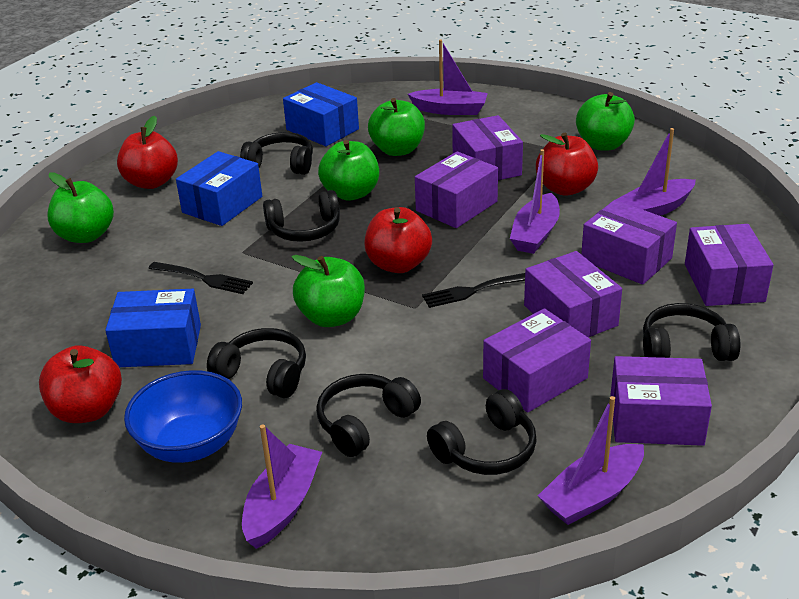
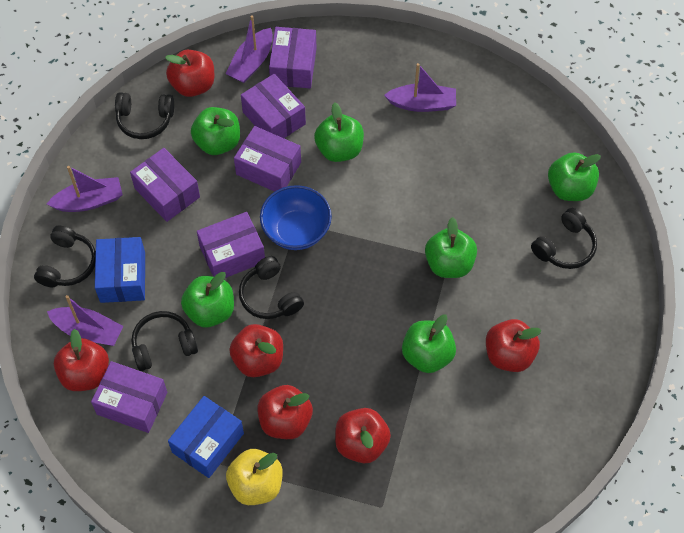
black fork: [148,262,253,294] [422,273,525,308] = 2 -> none = 0
black headphones: [207,328,306,398] [240,132,313,175] [263,190,340,242] [316,374,421,457] [427,389,537,475] [643,303,740,361] = 6 -> [34,226,96,287] [115,92,174,139] [132,311,198,371] [239,256,304,319] [531,208,597,269] = 5
blue box: [105,289,201,367] [176,151,262,226] [283,82,359,146] = 3 -> [95,237,145,303] [168,396,244,478] = 2
green apple: [47,172,114,243] [292,255,365,327] [318,140,379,201] [368,98,425,156] [576,92,635,151] = 5 -> [181,272,234,327] [191,107,240,155] [314,103,364,162] [402,315,456,373] [425,217,477,278] [548,152,601,201] = 6
purple boat: [242,424,322,549] [408,40,488,115] [510,149,560,254] [538,396,644,525] [616,128,696,216] = 5 -> [47,166,123,212] [47,295,123,346] [226,15,273,83] [384,63,456,112] = 4
purple box: [415,151,498,228] [452,115,523,180] [483,308,591,413] [524,251,622,337] [581,200,677,285] [611,356,712,446] [685,224,773,306] = 7 -> [91,361,167,433] [130,148,200,222] [197,212,265,278] [234,126,301,192] [241,74,306,138] [269,27,317,88] = 6
red apple: [39,345,122,423] [117,116,178,189] [365,207,432,273] [536,133,598,196] = 4 -> [54,329,109,391] [165,50,214,97] [229,324,283,377] [257,385,313,439] [335,408,391,463] [486,319,542,372] = 6
yellow apple: none = 0 -> [226,449,283,505] = 1

